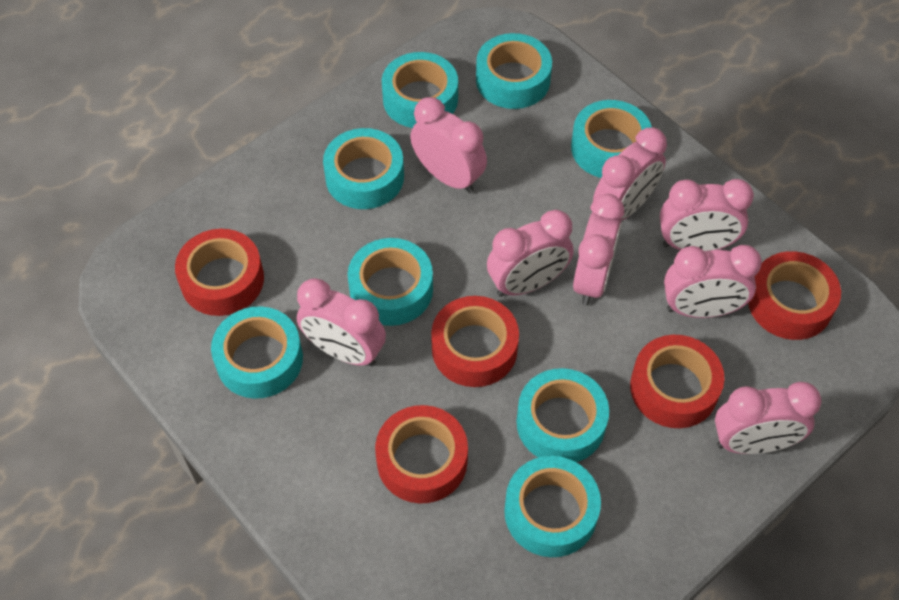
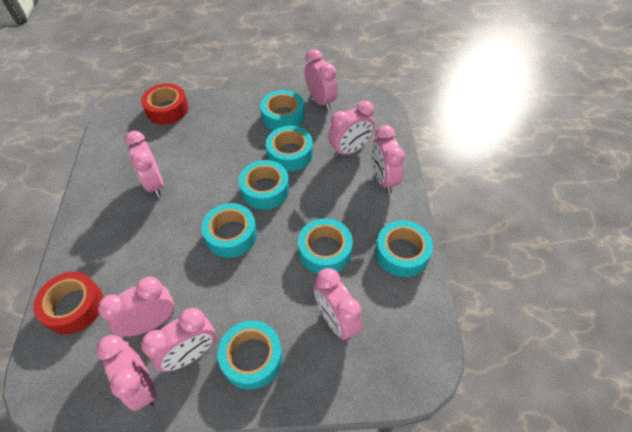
red tape: [175,229,264,316] [375,405,468,503] [431,296,519,387] [630,335,725,428] [748,251,841,340] = 5 -> [33,272,103,334] [141,83,189,124] = 2
turquoise tape: [211,306,303,399] [323,128,404,209] [348,238,433,326] [382,52,458,128] [476,33,552,109] [504,456,601,557] [516,368,609,462] [571,100,652,178] = 8 -> [201,203,257,258] [217,320,283,390] [239,160,289,210] [260,90,304,131] [266,126,313,172] [298,218,353,274] [375,220,433,277] = 7

